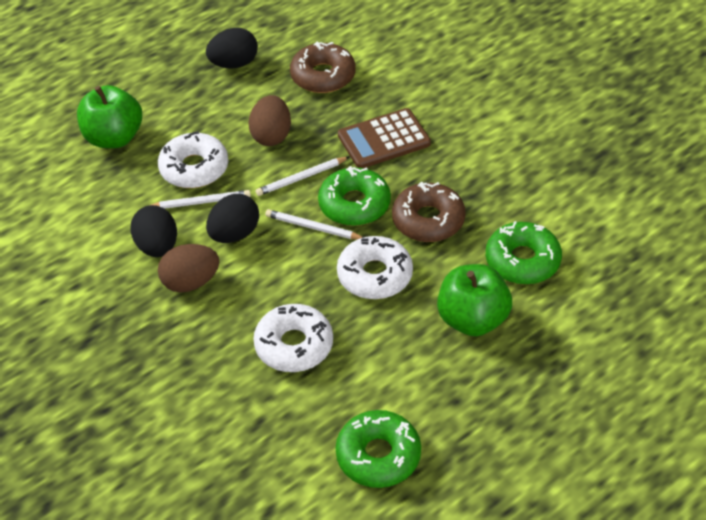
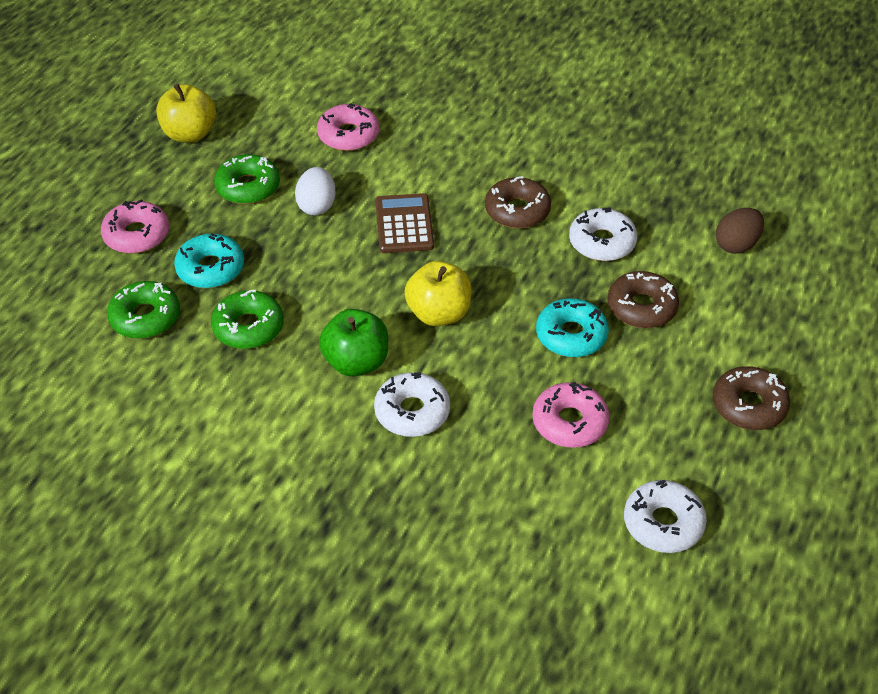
black egg: [130,205,177,257] [206,28,258,68] [206,194,259,243] = 3 -> none = 0
brown donut: [290,41,356,93] [392,182,466,242] = 2 -> [485,176,551,229] [607,271,679,328] [713,366,790,430] = 3
brown egg: [158,244,219,292] [248,95,291,146] = 2 -> [716,208,764,254] = 1
green apple: [77,85,142,148] [437,264,512,336] = 2 -> [319,309,388,376] = 1
pink donut: none = 0 -> [101,199,169,254] [317,103,379,151] [532,382,610,448] = 3
turquoise donut: none = 0 -> [174,233,244,288] [536,298,609,357] = 2
white egg: none = 0 -> [295,167,336,215] = 1
white pencil: [151,190,251,209] [256,157,349,196] [265,209,364,239] = 3 -> none = 0
yellow apple: none = 0 -> [156,84,216,142] [405,261,471,326] = 2

